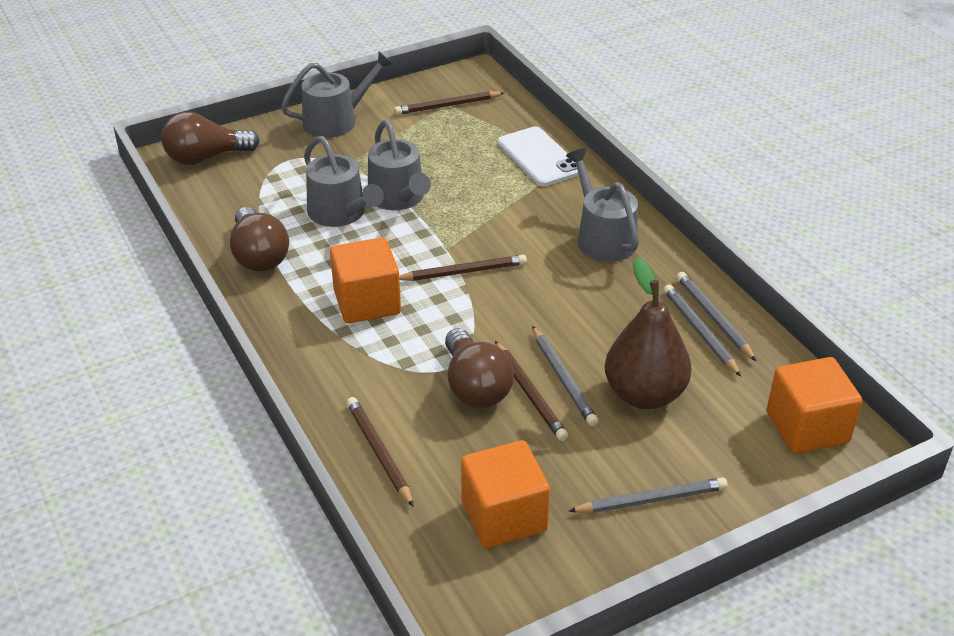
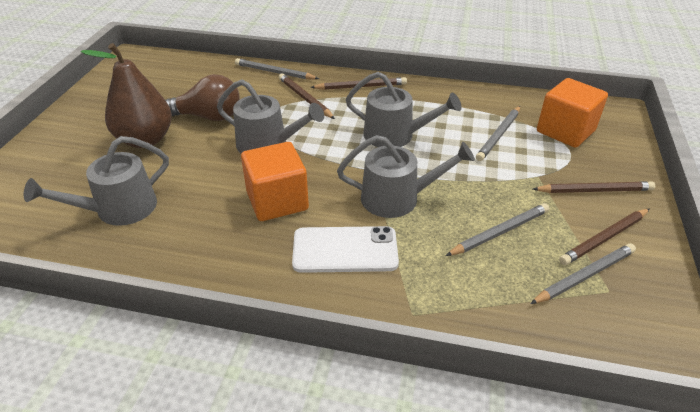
brown light bulb: [161,112,260,165] [230,207,289,272] [445,328,514,408] = 3 -> [165,74,240,121] = 1
orange cube: [330,237,401,323] [461,440,550,548] [767,357,862,454] = 3 -> [241,142,309,221] [537,78,608,148] = 2

